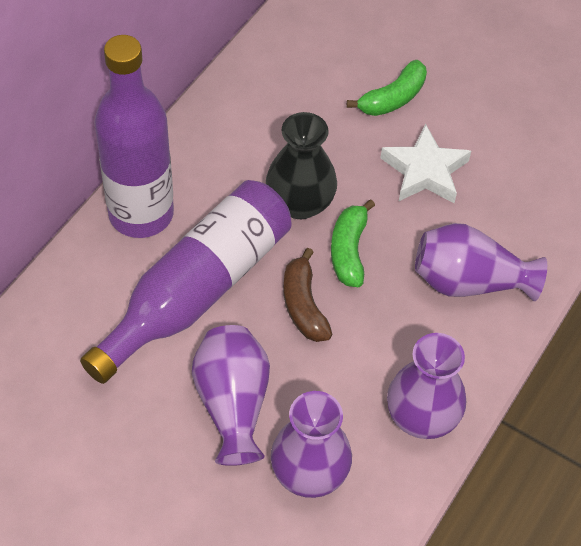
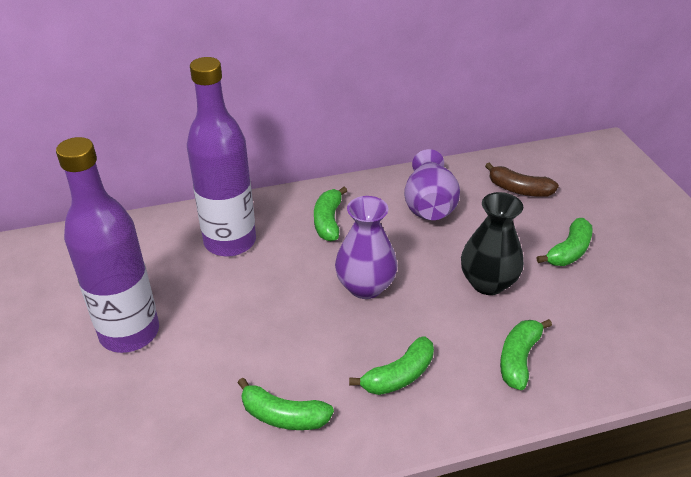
green banana: [331,200,375,287] [347,60,427,116] = 2 -> [238,378,334,430] [314,187,347,241] [349,336,434,395] [500,319,552,390] [537,218,593,266] = 5
purple vase: [192,325,270,466] [271,391,352,498] [387,333,466,439] [415,223,547,301] = 4 -> [335,196,398,299] [404,149,460,220] = 2
white star: [380,124,471,203] = 1 -> none = 0

